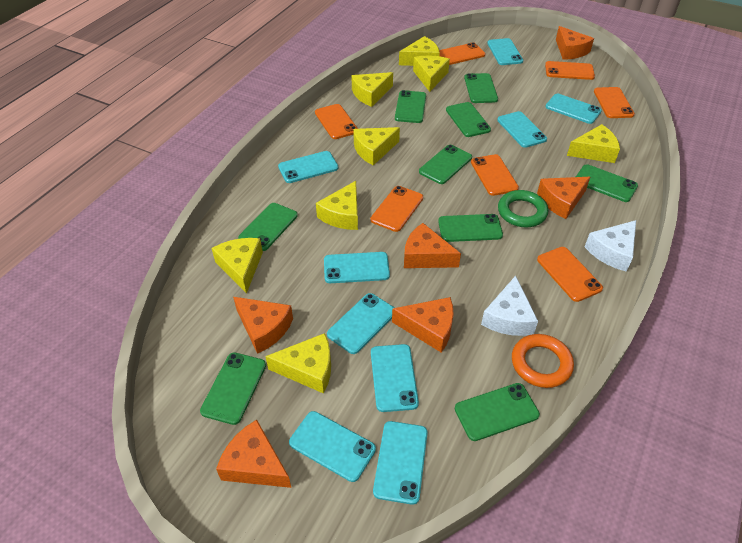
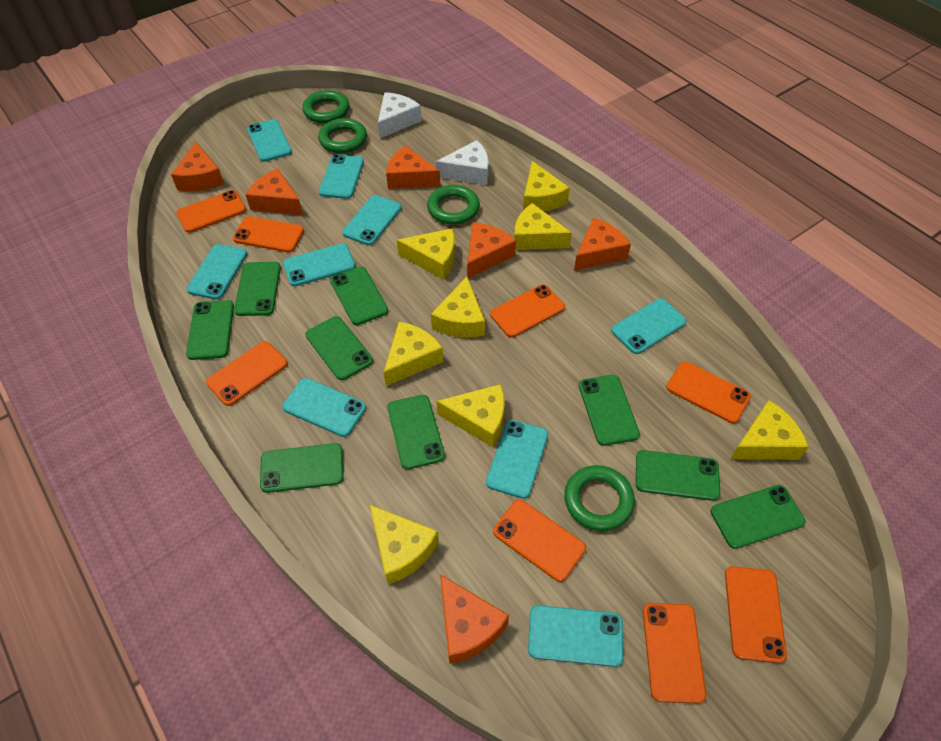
green ring: [498,190,548,227] = 1 -> [302,90,349,123] [318,118,367,153] [427,185,480,225] [564,465,635,531] = 4
orange phone: [315,104,358,139] [371,186,423,232] [439,43,485,65] [471,154,519,196] [537,247,603,302] [545,61,595,80] [594,87,635,118] = 7 -> [176,190,246,233] [206,341,288,406] [233,216,304,252] [490,284,565,338] [493,500,586,582] [643,603,706,704] [666,361,751,423] [725,566,787,663] = 8
orange ring: [512,334,574,388] = 1 -> none = 0

